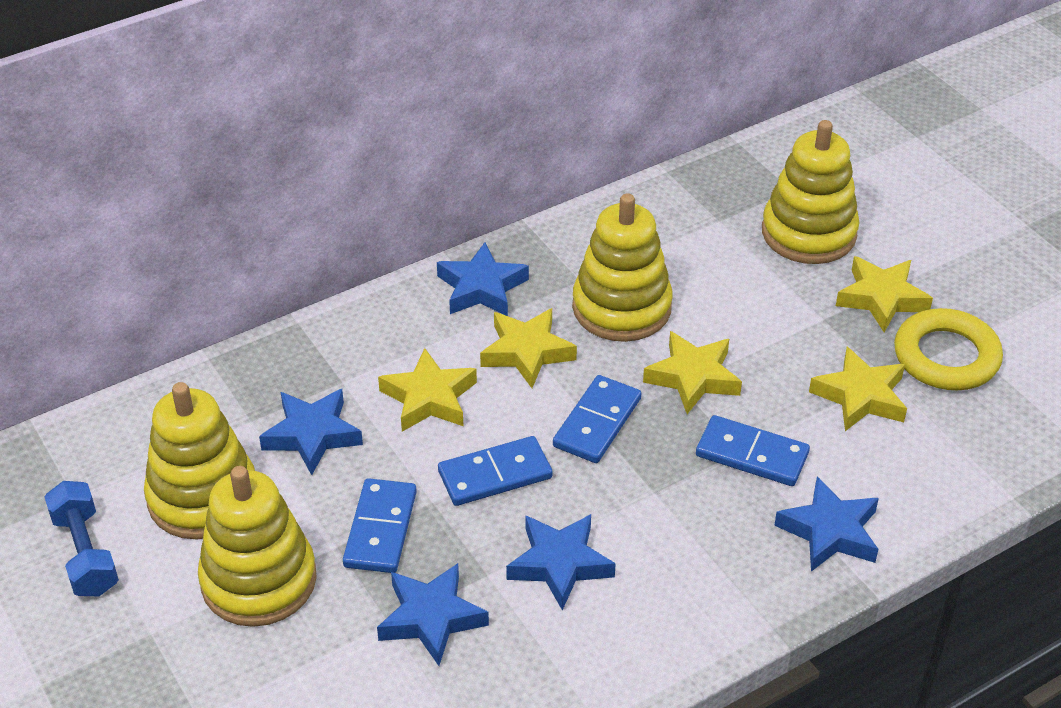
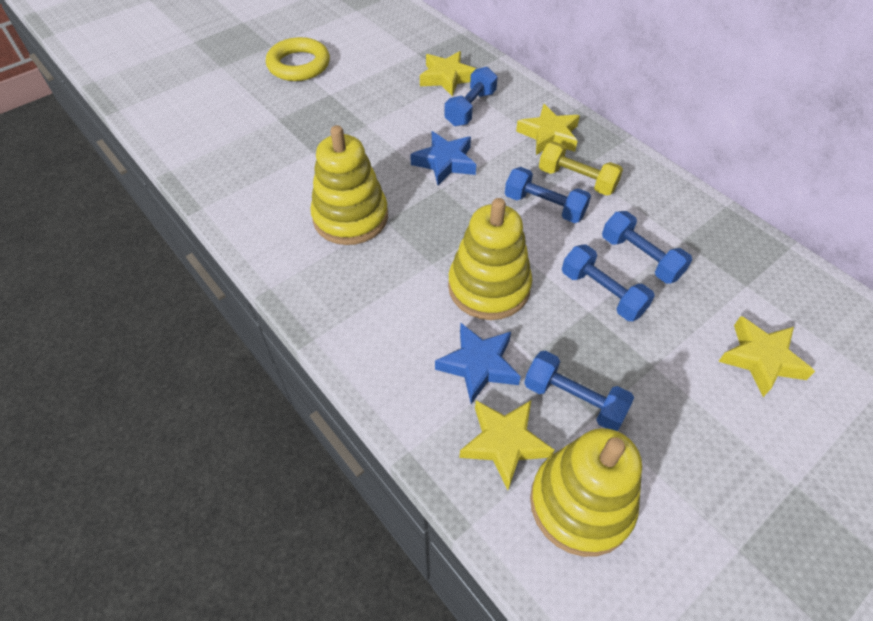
blue domino: [343,478,417,573] [438,436,553,506] [553,375,641,463] [696,415,810,486] = 4 -> none = 0
blue dumbbell: [44,481,119,596] = 1 -> [445,67,498,126] [505,167,591,223] [524,351,634,431] [562,245,655,321] [602,211,692,284] = 5
blue star: [259,389,363,475] [377,563,489,666] [437,242,529,316] [506,514,616,610] [774,476,879,572] = 5 -> [410,131,476,186] [435,323,521,404] = 2
yellow dumbbell: none = 0 -> [539,142,623,196] = 1
yellow stacking toy: [144,382,255,539] [198,466,317,627] [572,193,673,342] [762,120,859,264] = 4 -> [310,125,388,245] [448,198,532,320] [530,428,642,557] = 3
yellow star: [378,348,477,432] [480,308,577,388] [643,331,742,414] [809,347,907,431] [836,256,933,332] = 5 -> [420,51,476,97] [459,400,555,490] [516,104,580,155] [718,316,815,397] = 4

